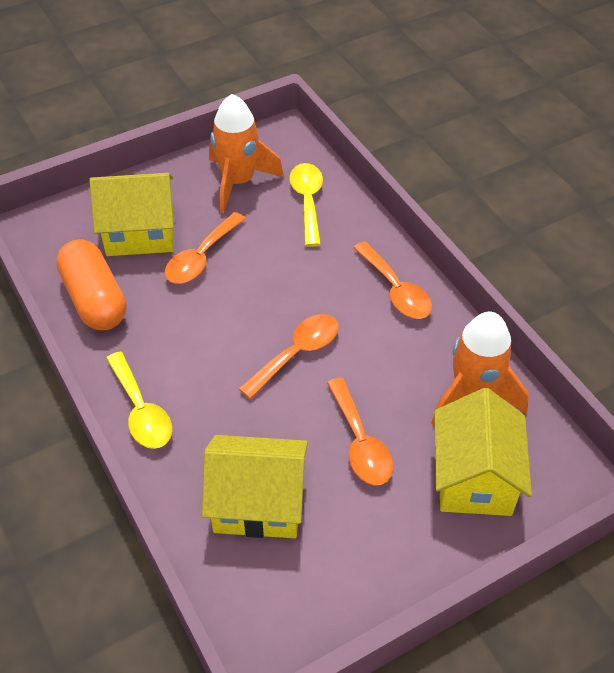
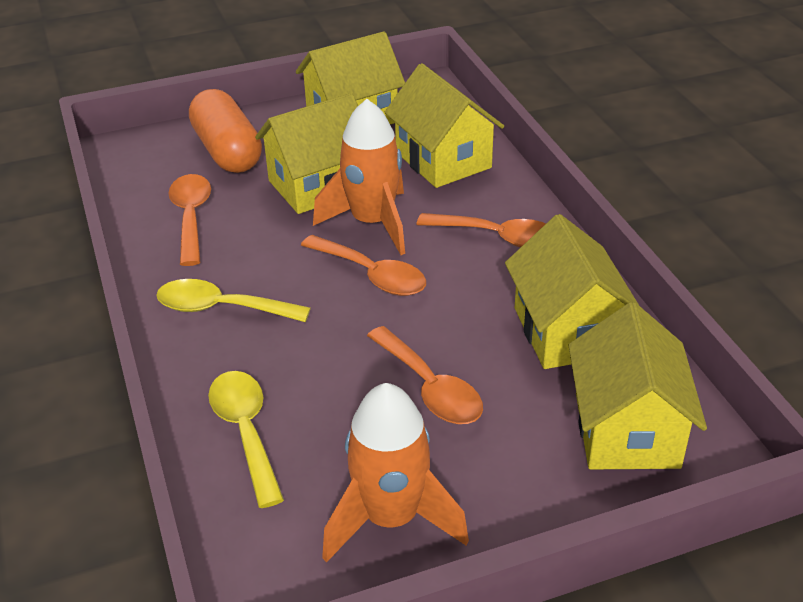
yellow house: [89,173,174,256] [202,435,308,538] [435,388,532,516] = 3 -> [255,93,358,214] [296,31,405,124] [384,63,504,188] [505,214,639,369] [568,302,707,469] = 5

